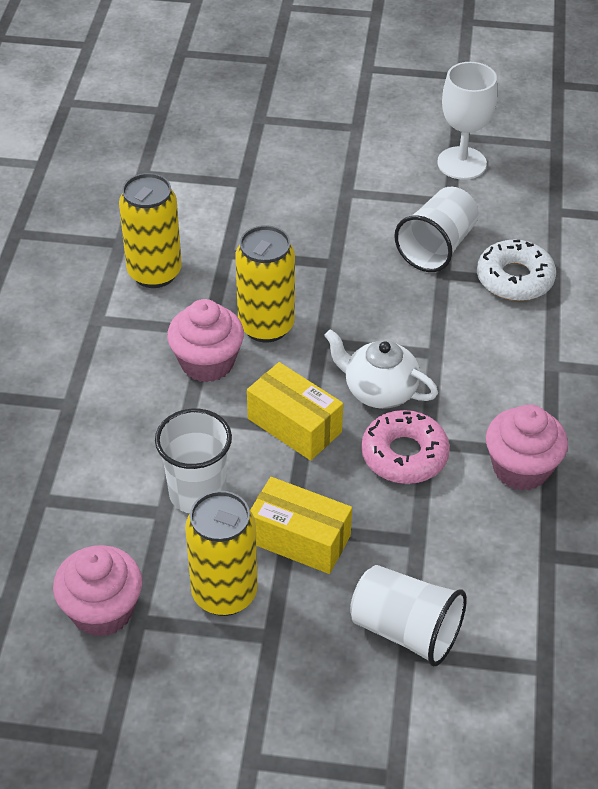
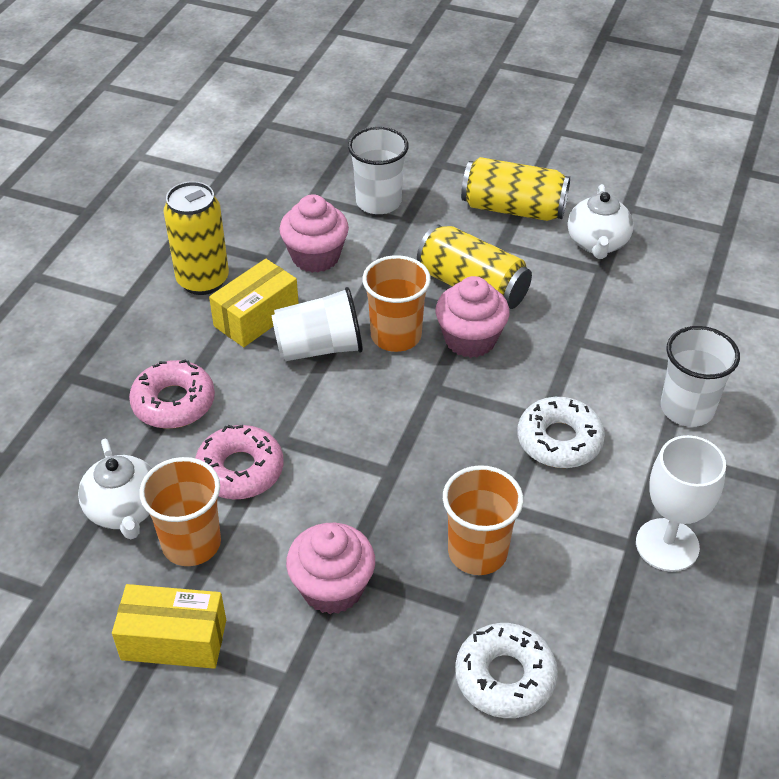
orange cup: none = 0 -> [139,457,221,566] [362,255,431,352] [443,465,523,575] = 3
pink donut: [361,410,450,484] = 1 -> [129,359,215,429] [195,425,283,499] = 2
white donut: [477,240,556,301] = 1 -> [455,623,558,718] [517,397,605,468] = 2
white teapot: [324,329,438,409] = 1 -> [78,439,152,540] [568,184,634,259] = 2

